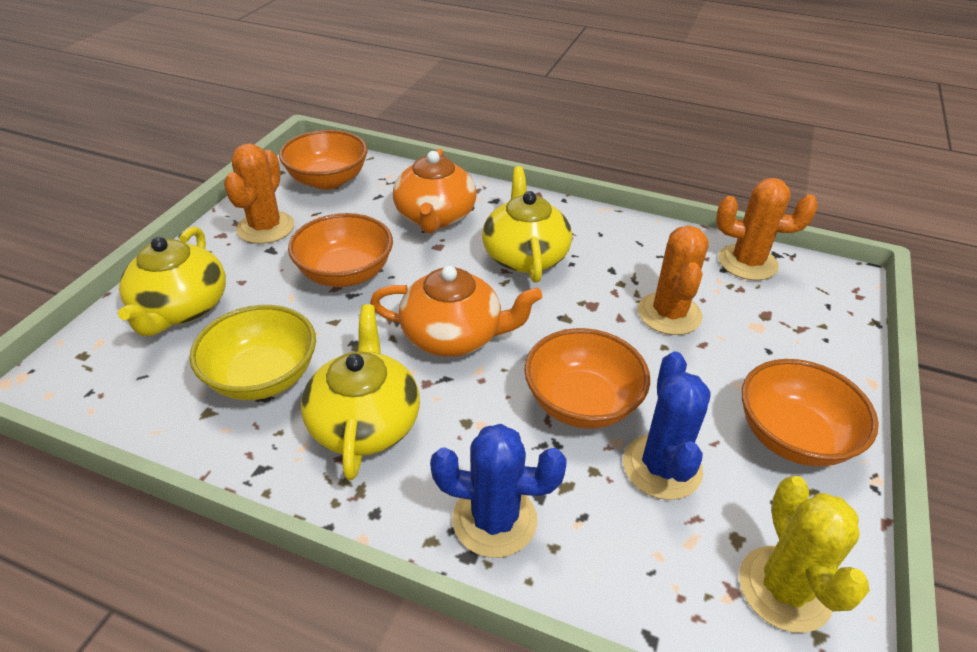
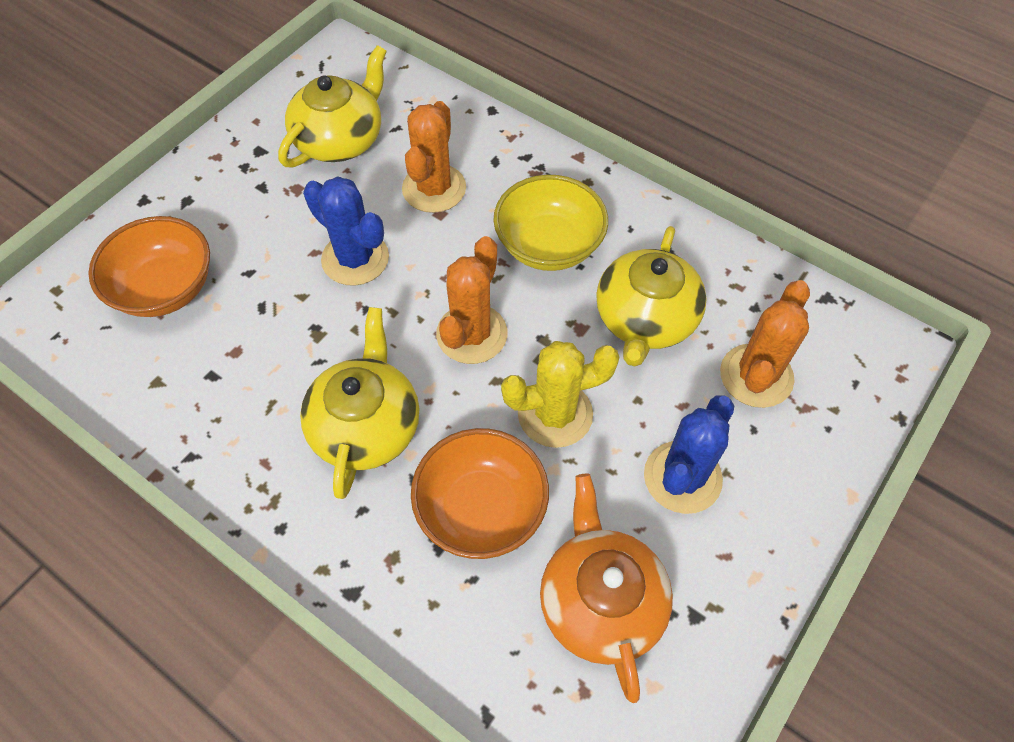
orange bowl: [279,130,368,190] [288,213,393,287] [524,328,650,429] [741,359,879,467] = 4 -> [88,216,210,317] [411,428,549,559] = 2
orange teapot: [370,266,542,357] [393,149,477,233] = 2 -> [540,473,673,703] = 1

